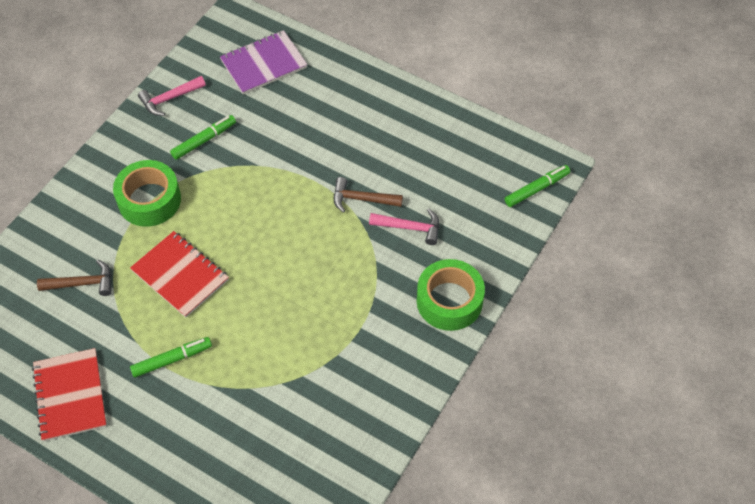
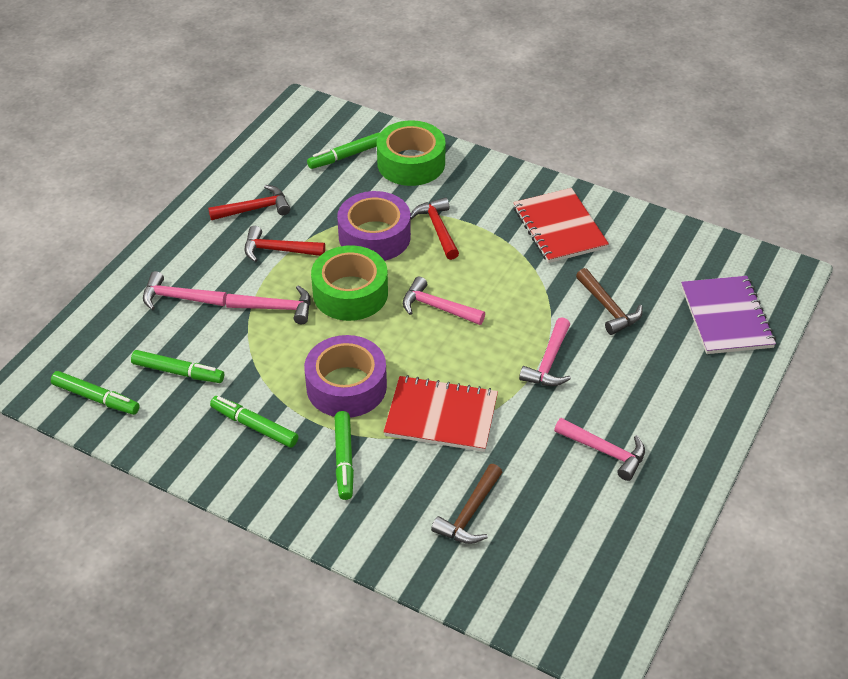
green marker: [130,337,212,378] [170,115,236,160] [505,165,570,207] = 3 -> [51,371,140,415] [131,350,224,383] [210,396,298,448] [307,133,380,169] [335,411,354,500] = 5
pink hammer: [138,76,206,116] [369,209,439,245] = 2 -> [143,271,227,310] [226,285,311,324] [403,277,485,325] [519,317,571,386] [554,418,645,481] = 5
purple tape: none = 0 -> [304,335,387,417] [337,191,411,261] = 2
red hammer: none = 0 -> [208,185,290,220] [245,226,325,262] [410,197,459,260] = 3

